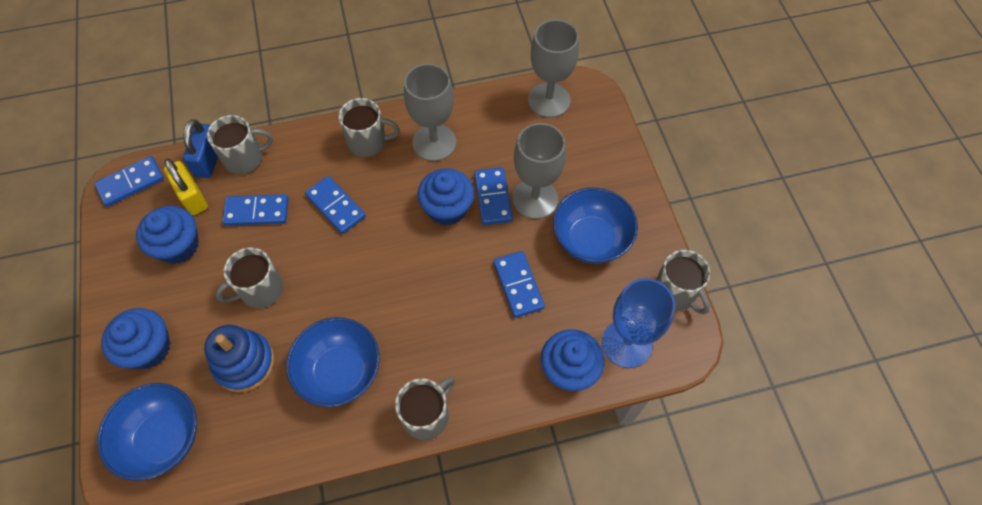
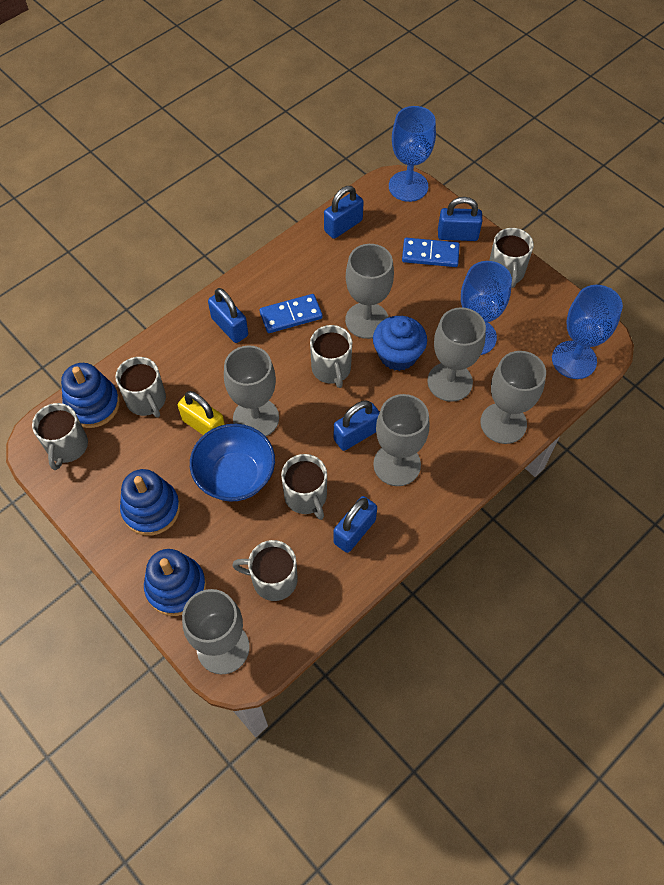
blue bowl: [97,383,197,481] [286,317,380,407] [553,188,638,264] = 3 -> [190,424,275,502] = 1
blue cupcake: [101,308,170,369] [136,206,199,264] [417,168,474,225] [541,329,604,391] = 4 -> [373,316,427,371] = 1
blue domino: [94,156,164,207] [222,194,288,226] [305,176,366,234] [474,167,513,225] [494,251,545,318] = 5 -> [259,294,323,333] [402,238,460,267] = 2
blue goblet: [602,278,675,368] = 1 -> [389,106,436,202] [461,261,512,355] [552,285,623,379] = 3
blue padlock: [183,119,218,178] = 1 -> [208,288,248,343] [324,186,364,239] [333,496,377,553] [334,400,380,451] [438,197,482,241] = 5
blue stacking toy: [204,325,275,392] = 1 -> [61,363,120,428] [120,469,180,536] [144,549,206,616] = 3
grey goblet: [404,64,456,161] [512,123,566,219] [528,19,579,118] = 3 -> [182,589,250,675] [224,345,279,436] [345,244,394,339] [373,394,429,486] [427,307,486,402] [480,351,546,444] = 6
grey mug: [207,115,273,174] [215,248,283,308] [339,98,400,157] [395,377,455,440] [656,250,710,314] = 5 -> [32,403,88,470] [115,357,166,418] [232,540,298,601] [281,454,327,520] [310,325,352,388] [489,228,534,288] = 6

